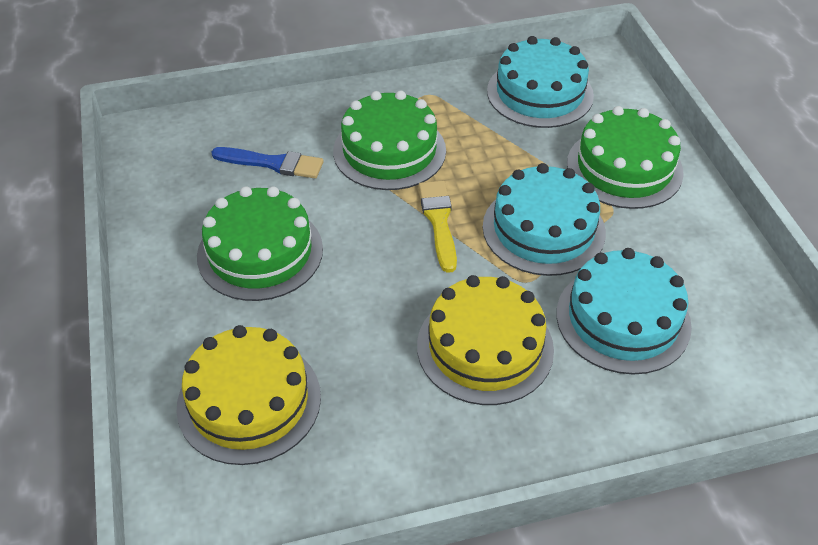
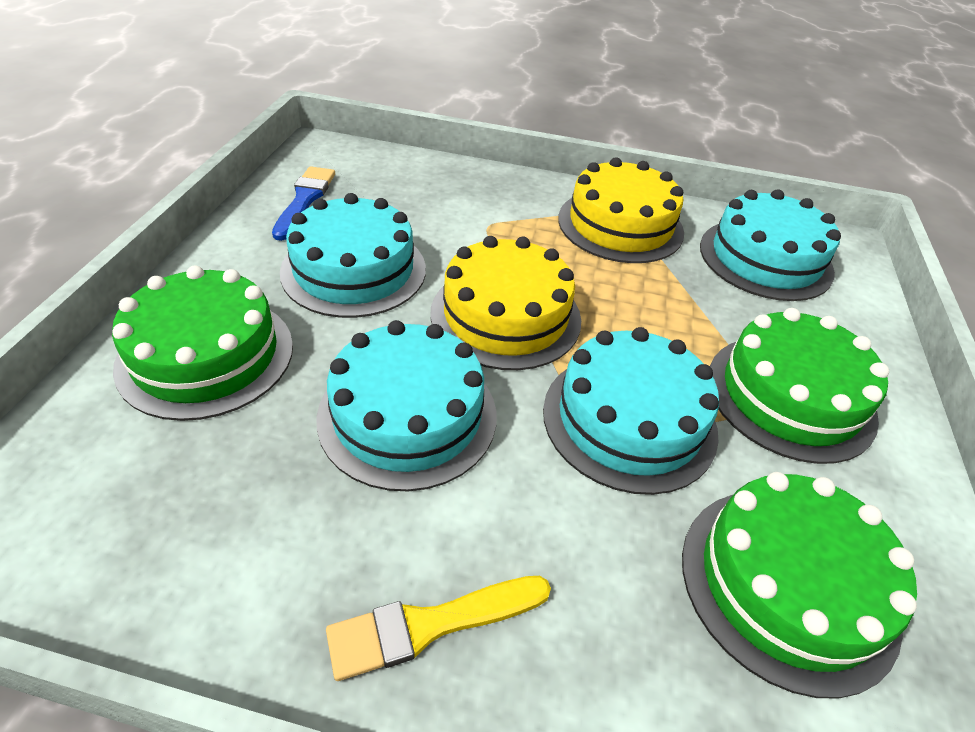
turquoise cake: [483,163,606,276] [487,36,594,128] [556,248,692,374] = 3 -> [280,193,426,318] [317,320,497,491] [543,327,719,495] [700,189,841,301] = 4

